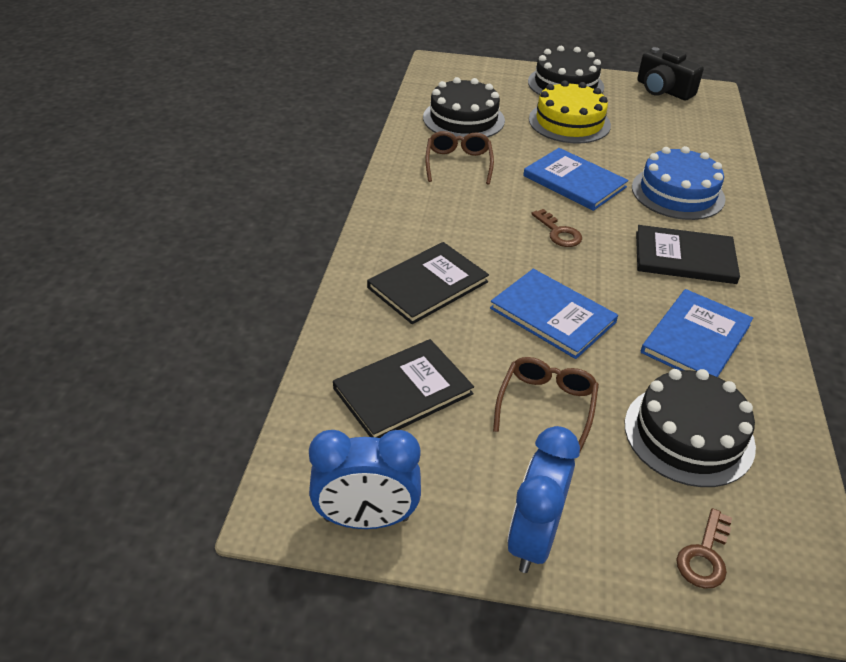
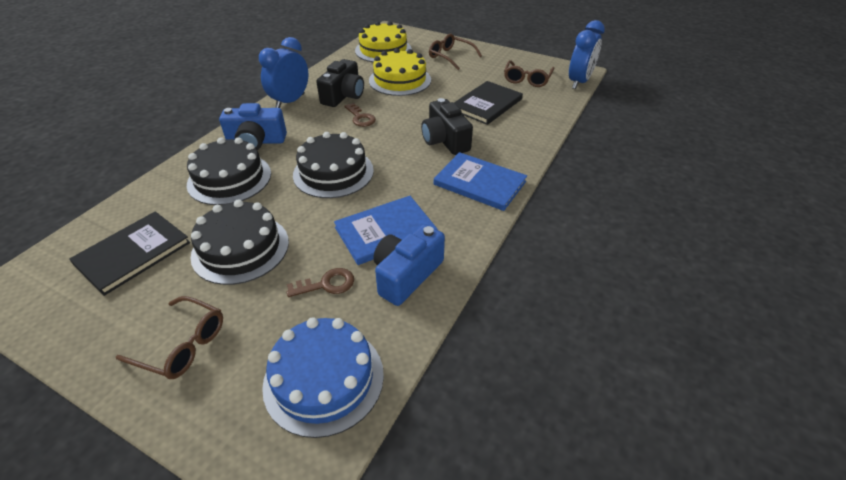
black book: [333,339,474,438] [367,242,489,324] [636,225,740,284] = 3 -> [69,211,190,296] [454,81,523,125] = 2
black camera: [637,47,704,101] = 1 -> [317,59,364,107] [421,98,473,155] = 2
blue book: [490,269,618,359] [523,148,628,211] [641,289,753,377] = 3 -> [334,196,438,265] [434,152,527,211] = 2
blue camera: none = 0 -> [219,103,287,150] [374,224,445,306] = 2
brown glasses: [425,131,494,185] [493,357,599,452] = 2 -> [116,296,223,379] [429,34,482,70] [504,60,555,87] = 3
yellow cake: [529,80,611,144] = 1 -> [355,21,412,62] [369,48,431,96] = 2

